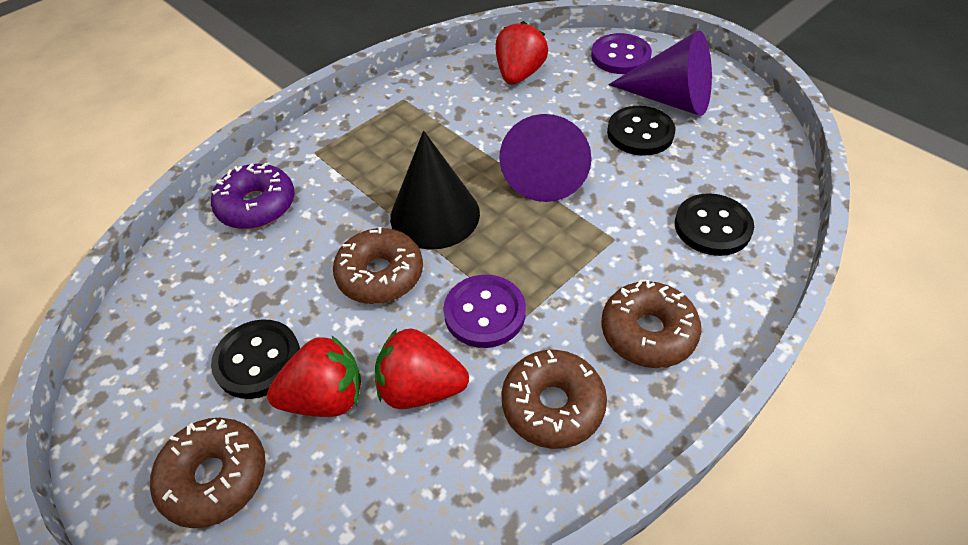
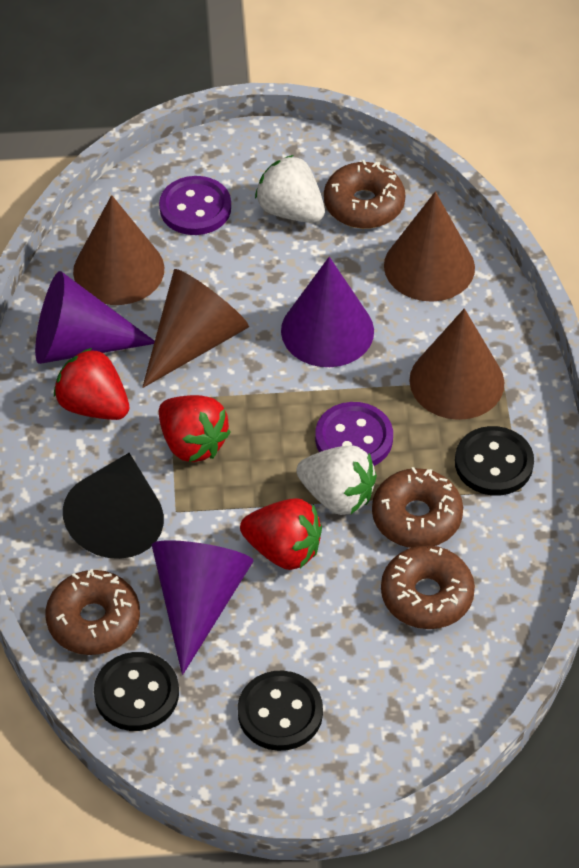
brown cone: none = 0 -> [73,195,164,305] [142,269,249,388] [384,192,475,302] [409,308,504,420] = 4
purple cone: [499,114,592,202] [608,30,712,116] = 2 -> [35,271,155,364] [152,540,253,675] [281,257,374,367] = 3
purple donut: [211,163,295,229] = 1 -> none = 0
white strawberry: none = 0 -> [255,155,325,223] [296,446,377,515] = 2

